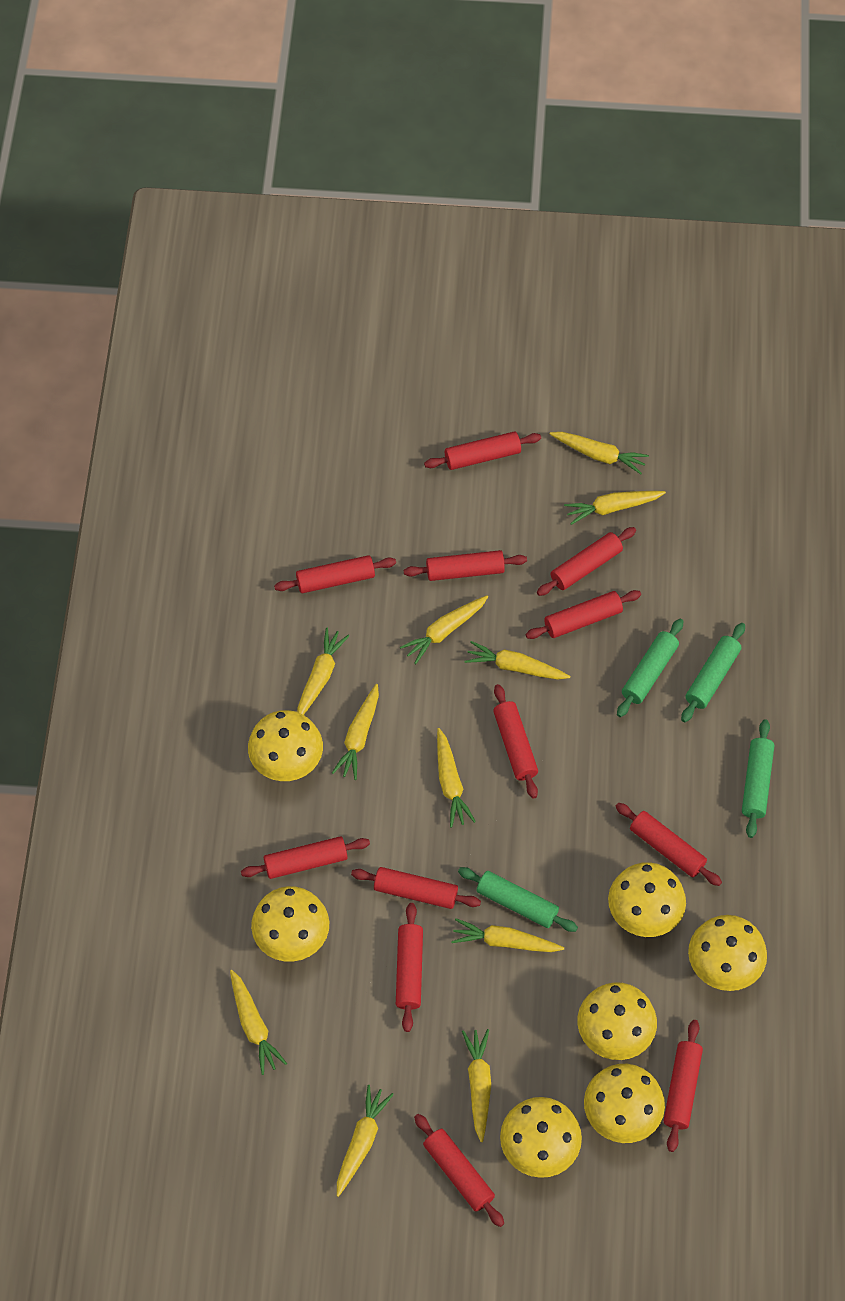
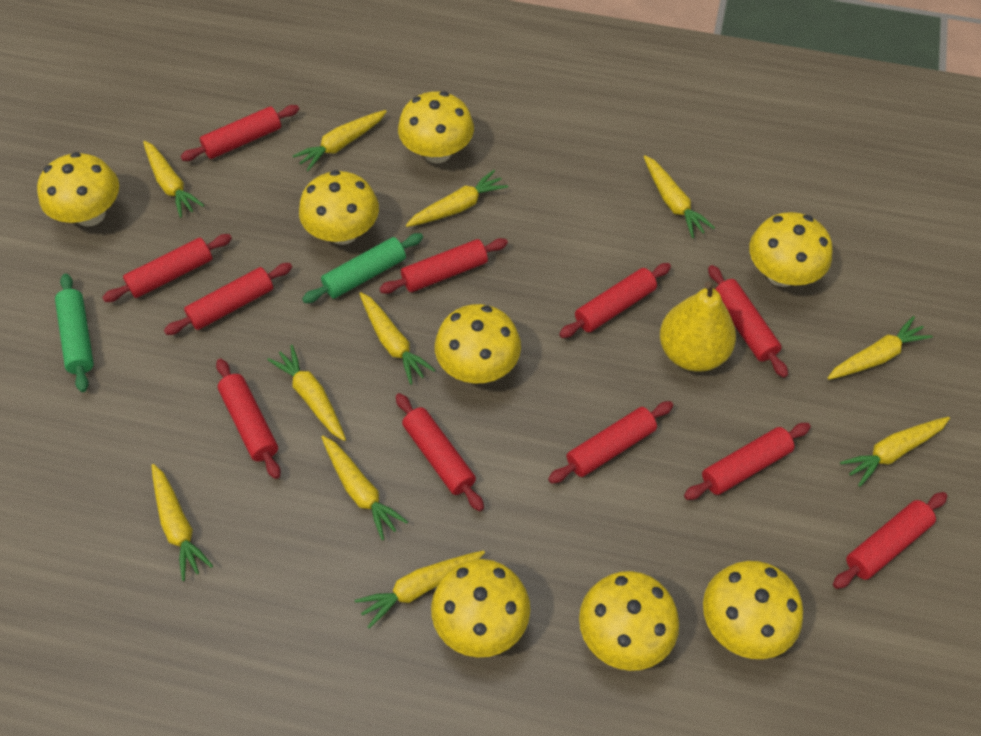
green rolling pin: [458,867,578,932] [617,619,683,717] [681,623,745,722] [742,720,774,838] = 4 -> [55,273,94,392] [302,233,423,303] = 2
red rolling pin: [241,836,370,879] [274,555,396,593] [351,867,481,909] [396,903,423,1032] [404,550,527,581] [414,1114,504,1227] [424,432,541,470] [493,684,538,799] [526,590,641,639] [537,527,636,596] [615,803,722,886] [664,1020,703,1152] = 12 -> [102,234,232,302] [164,263,292,335] [180,105,299,161] [216,359,281,479] [379,238,508,294] [396,393,484,511] [548,401,673,483] [559,263,671,338] [684,423,811,500] [708,265,788,378] [833,492,947,589] = 11
yellow mushroom: [248,710,323,781] [251,886,329,962] [500,1097,582,1178] [578,982,657,1060] [584,1064,665,1143] [608,862,686,937] [688,915,767,991] = 7 -> [37,152,119,226] [299,170,379,245] [398,91,474,163] [431,559,530,658] [435,304,521,383] [579,571,679,671] [703,561,803,659] [749,212,832,287] = 8
yellow pear: none = 0 -> [660,282,736,371] = 1

